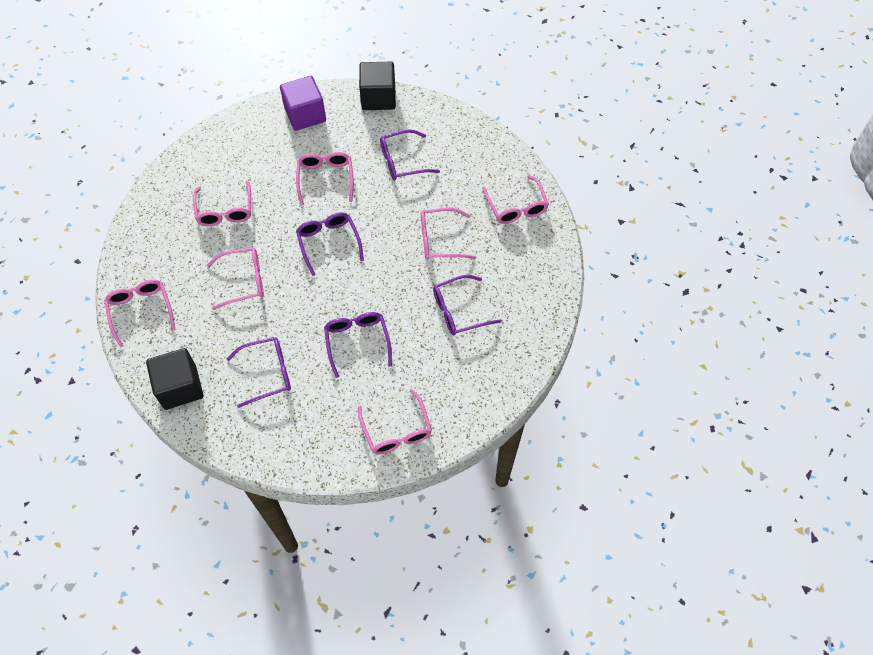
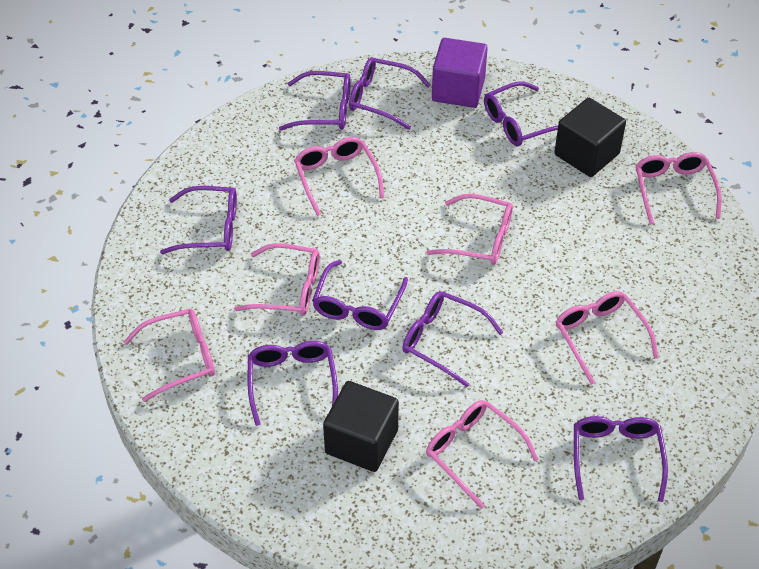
purple glasses: [226,337,291,408] [296,213,364,276] [324,312,392,378] [380,130,440,180] [433,275,502,335] = 5 -> [160,186,237,254] [248,341,338,426] [279,71,351,131] [312,260,408,330] [349,57,431,130] [402,291,503,387] [484,81,558,146] [574,416,668,502] = 8

